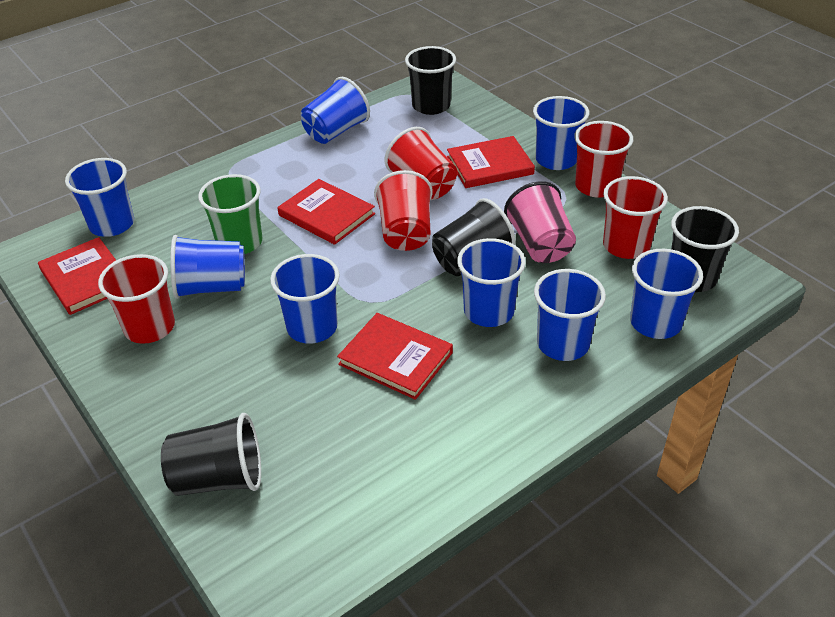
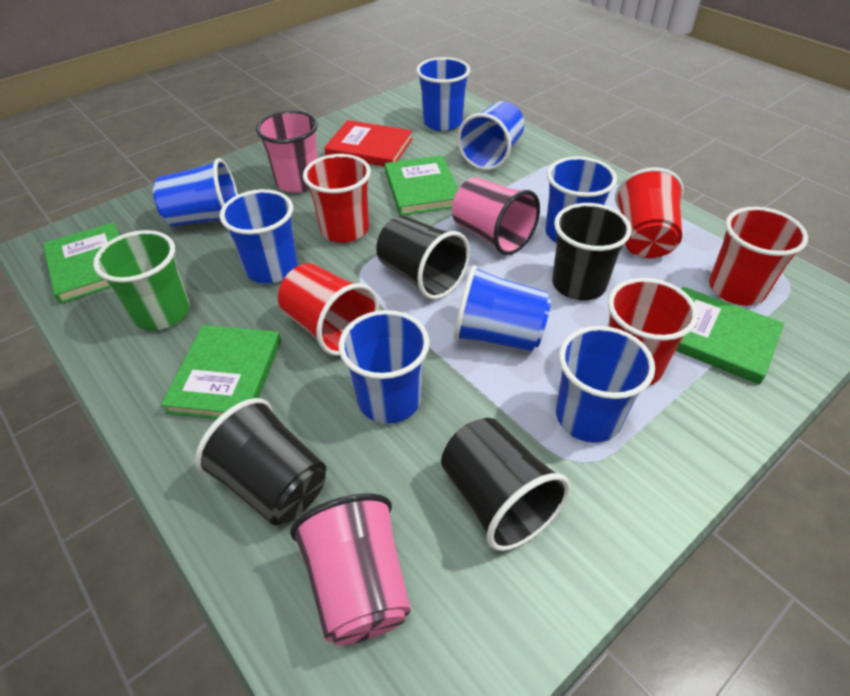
green book: none = 0 -> [43,222,120,304] [161,325,281,419] [385,155,458,216] [675,287,784,384] = 4
pink cup: [504,181,576,263] = 1 -> [256,111,318,193] [290,493,411,645] [452,177,540,255] = 3
red book: [38,237,116,315] [277,179,375,245] [337,313,453,400] [447,136,535,188] = 4 -> [324,120,412,167] = 1

